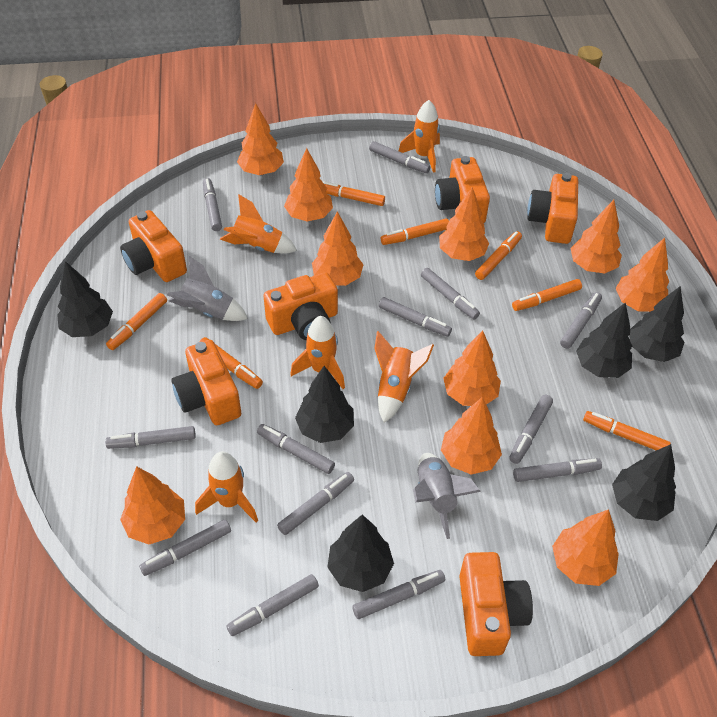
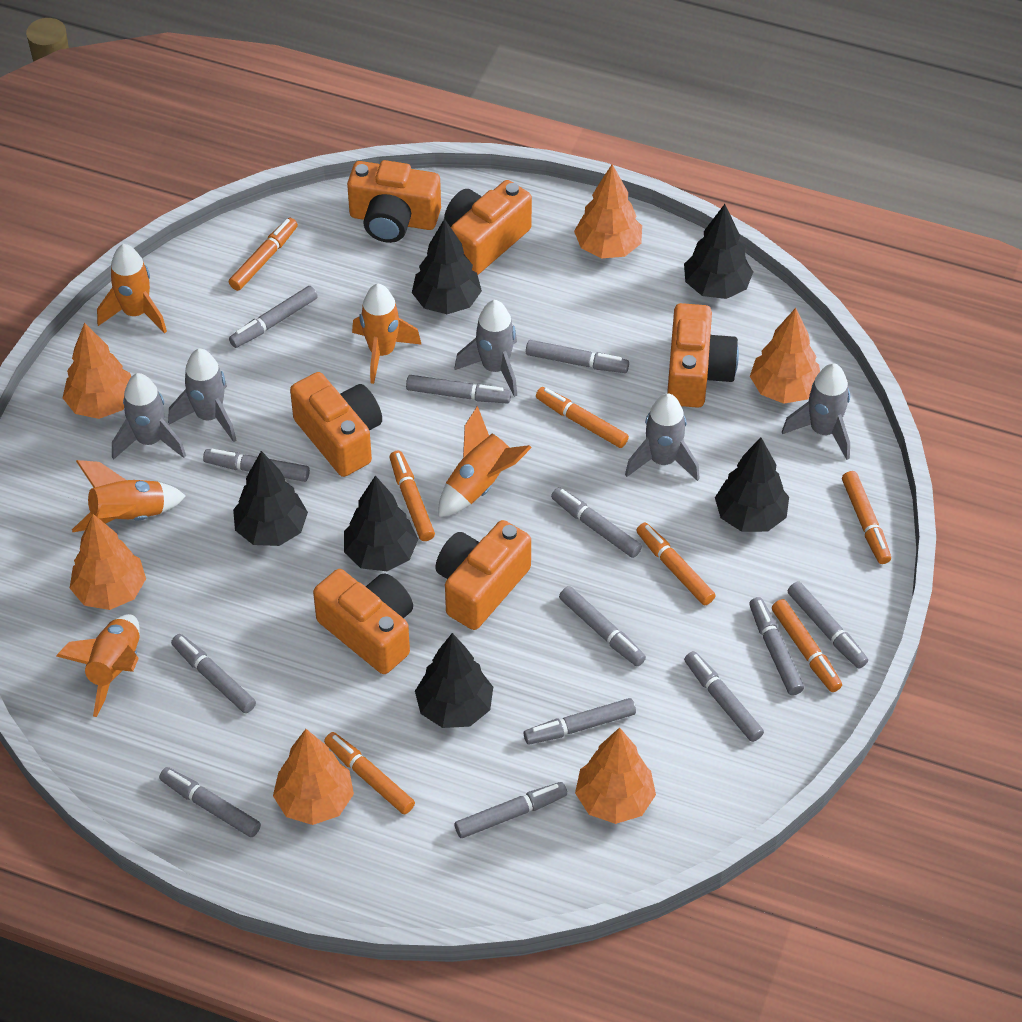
grey rocket: [167,256,248,321] [413,453,481,539] = 2 -> [112,373,186,460] [168,349,236,442] [455,300,517,397] [625,393,700,481] [782,363,850,460] = 5
orange tree: [120,466,185,545] [237,103,284,175] [284,148,333,221] [312,211,364,286] [439,187,489,261] [441,397,502,475] [443,331,501,406] [552,509,619,586] [571,200,622,273] [615,238,669,312] = 10 -> [63,323,131,419] [70,514,146,610] [273,729,354,825] [574,164,642,258] [575,727,656,824] [750,308,820,404] = 6

